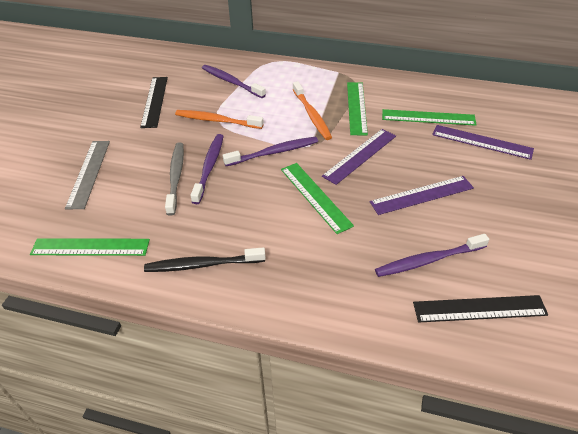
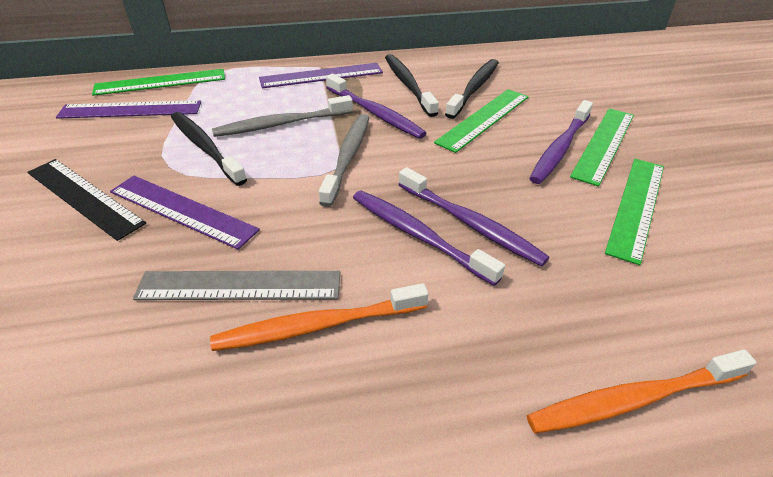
black ruler: [140,77,168,128] [413,295,548,323] = 2 -> [27,159,146,241] = 1
black toothbrush: [144,247,266,272] = 1 -> [171,112,247,186] [385,54,439,117] [445,59,499,119] = 3
grey toothbrush: [165,143,184,216] = 1 -> [212,95,353,137] [319,114,369,207] = 2

